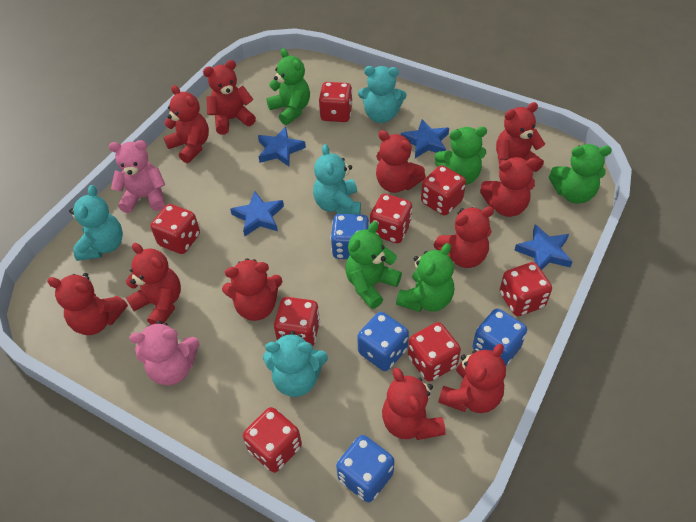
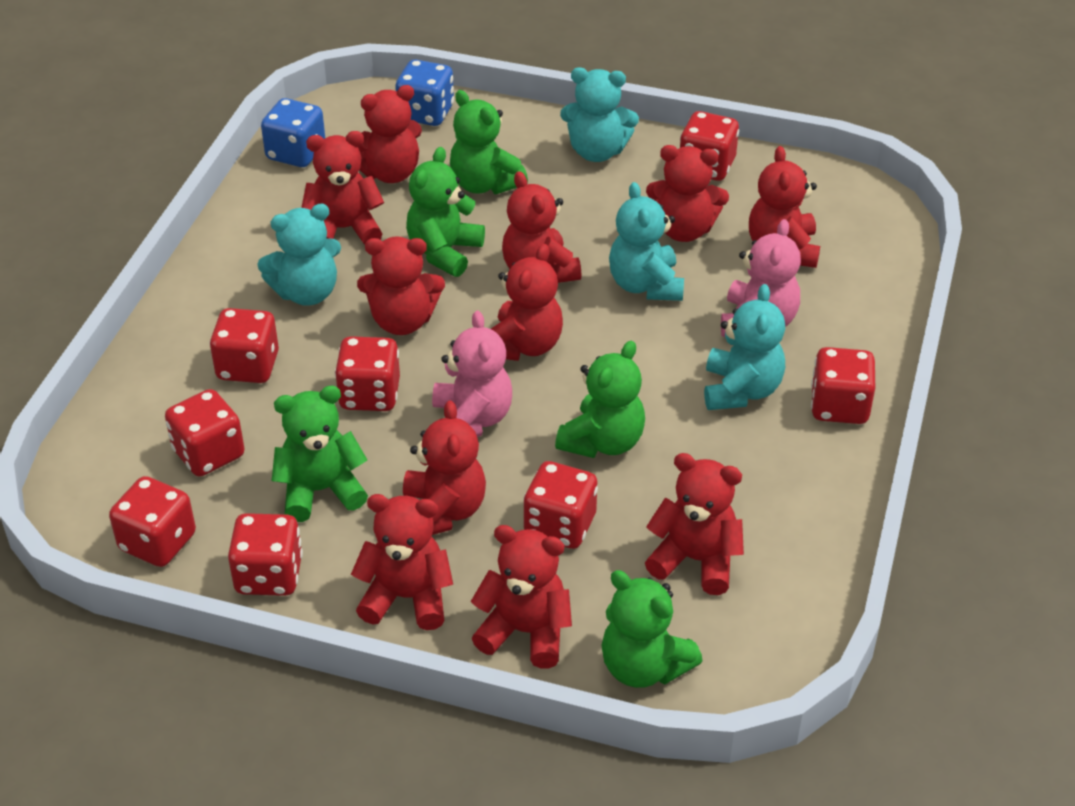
blue dice: [331,214,370,259] [336,435,394,502] [357,312,409,371] [473,309,527,366] = 4 -> [261,98,325,167] [395,60,454,126] = 2
blue star: [230,191,284,236] [258,127,306,166] [401,119,449,158] [514,224,573,270] = 4 -> none = 0

